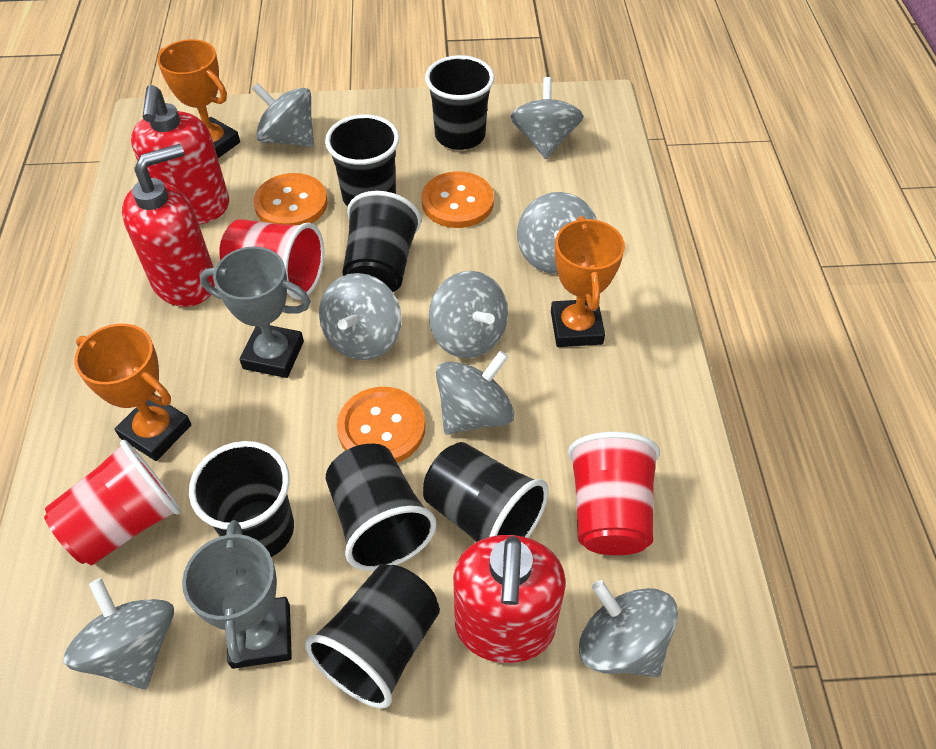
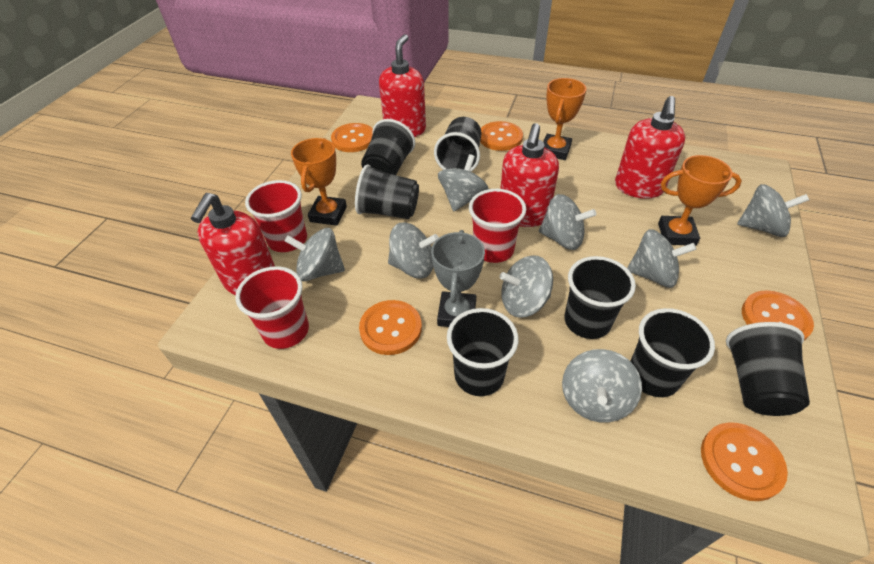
grey trophy: [182,520,292,669] [200,246,311,378] = 2 -> [431,230,485,327] = 1
orange button: [254,173,327,225] [337,387,425,463] [422,171,494,228] = 3 -> [331,123,373,152] [359,300,422,355] [480,121,523,151] [701,422,788,501] [742,290,814,340] = 5
red soap dispenser: [122,144,215,307] [131,85,229,225] [453,535,566,663] = 3 -> [191,193,275,295] [379,34,426,137] [500,123,559,227] [615,96,685,199] = 4

